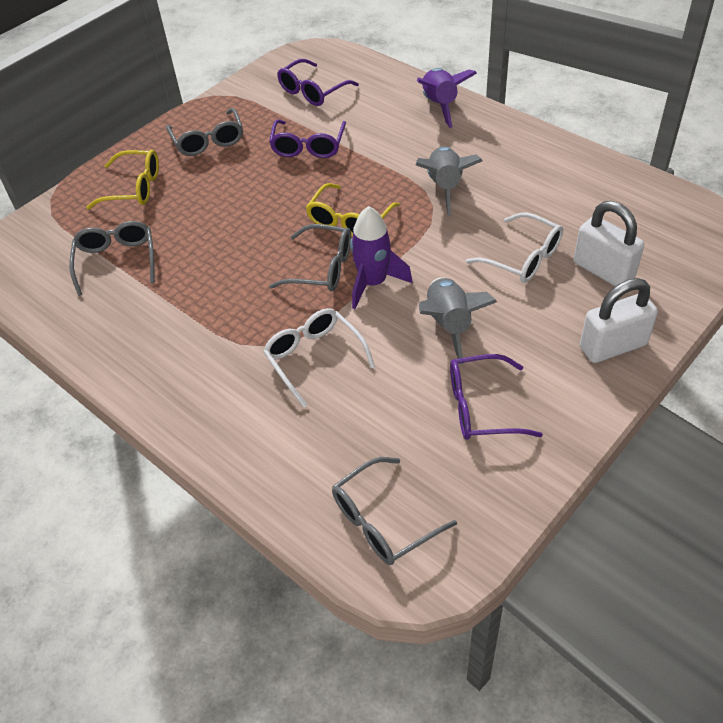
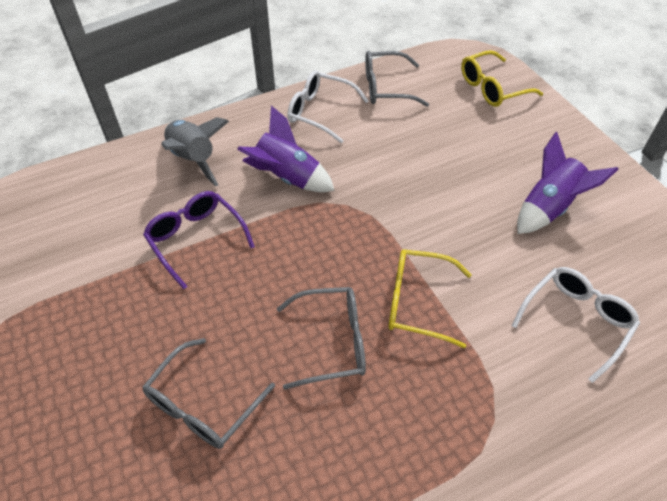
grey glasses: [70,221,155,296] [166,108,243,156] [269,224,351,292] [332,457,457,565] = 4 -> [143,338,275,449] [277,287,366,390] [365,51,429,107] = 3
grey rocket: [416,147,482,216] [419,277,497,364] = 2 -> [161,117,229,186] = 1
purple glasses: [269,120,346,158] [277,59,359,106] [450,354,543,440] = 3 -> [143,191,255,289] = 1
white padlock: [574,201,644,286] [580,278,658,363] = 2 -> none = 0

